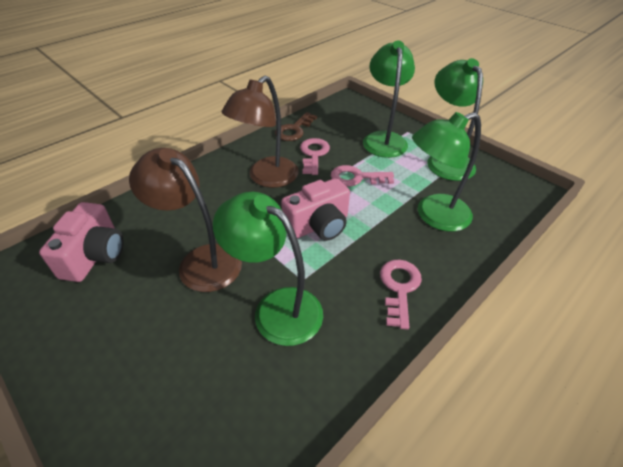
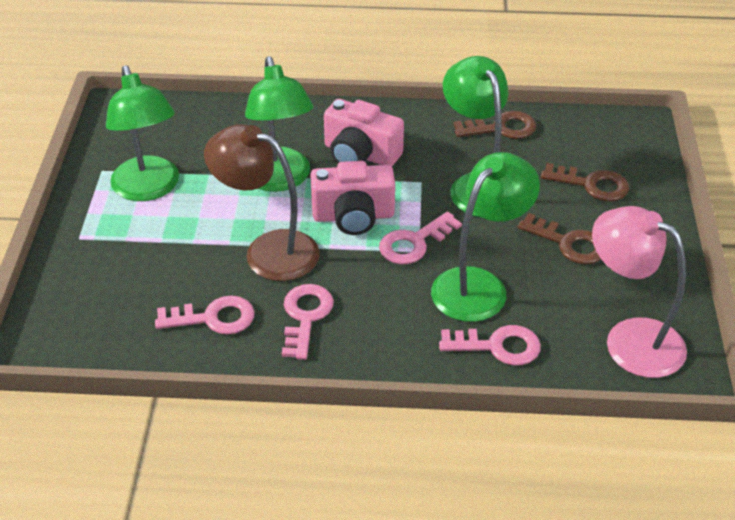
brown key: [275,112,317,141] = 1 -> [454,111,537,139] [517,213,601,264] [541,163,629,201] = 3
brown lamp: [129,148,242,292] [222,76,299,188] = 2 -> [204,124,320,281] = 1
pink key: [300,138,330,175] [331,165,394,187] [380,260,422,330] = 3 -> [155,296,255,334] [282,284,334,360] [379,212,462,264] [439,325,541,365] = 4
pink lamp: none = 0 -> [592,206,687,378] = 1

